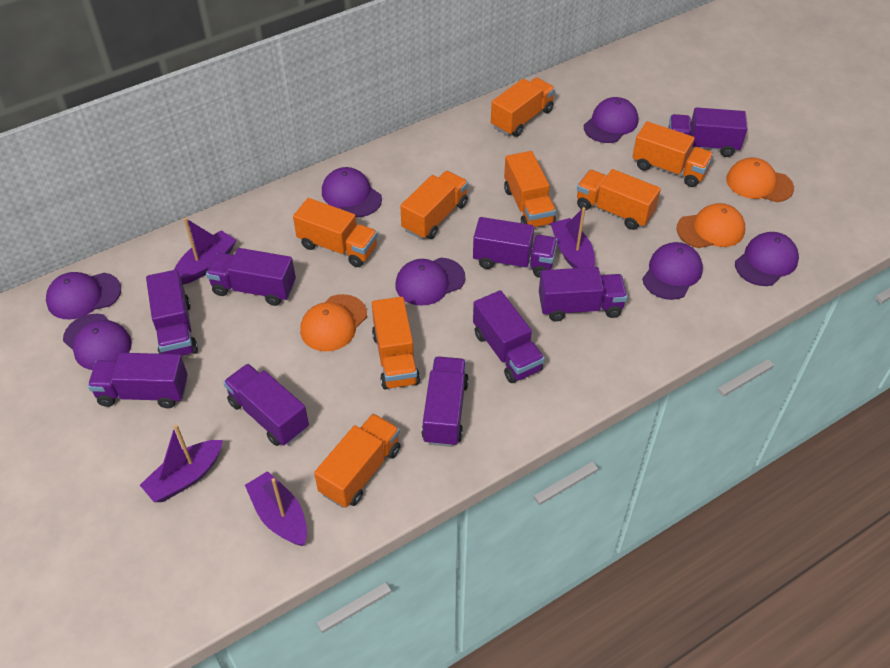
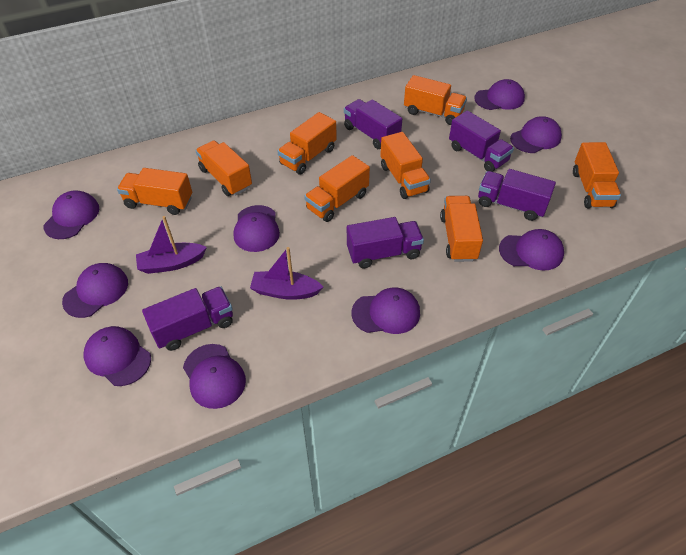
orange cap: [300,294,367,351] [677,203,745,248] [726,158,794,202] = 3 -> none = 0
purple boat: [140,424,223,502] [174,218,236,284] [245,471,307,546] [550,207,595,268] = 4 -> [136,216,207,274] [250,247,323,300] = 2
purple cap: [46,272,121,320] [63,314,132,370] [322,167,382,217] [395,258,466,306] [584,97,638,143] [642,242,703,300] [735,232,799,286] = 7 -> [44,190,99,239] [62,263,128,318] [83,326,151,386] [183,344,246,409] [233,205,280,252] [352,288,420,334] [474,79,525,110] [499,229,564,271] [510,116,562,153] = 9
purple truck: [88,353,188,408] [146,270,198,356] [206,248,296,306] [223,364,309,446] [422,357,469,447] [473,217,557,278] [473,290,545,383] [539,267,628,321] [668,107,748,157] = 9 -> [142,286,233,351] [344,99,402,149] [347,217,424,268] [449,111,514,172] [478,169,556,221] = 5

